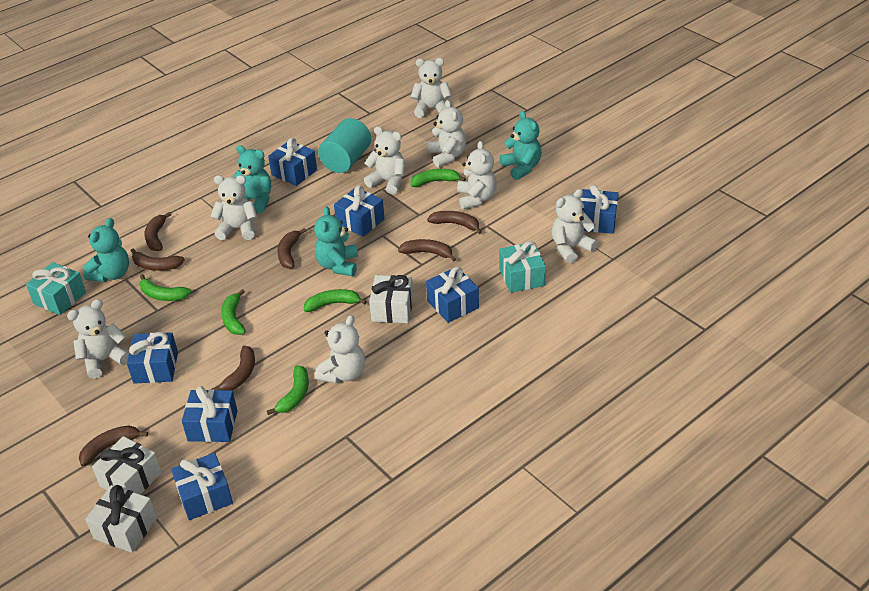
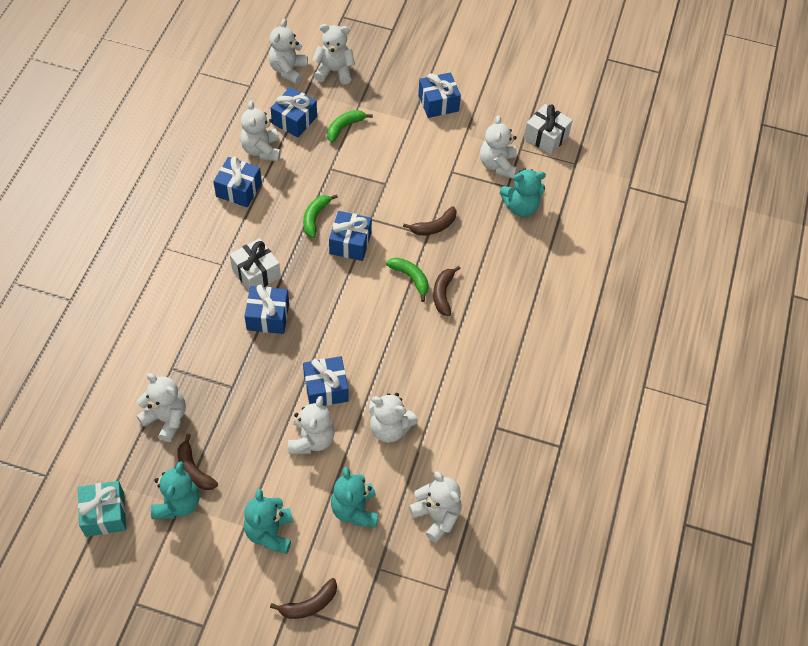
blue gift: [127,332,178,384] [171,453,233,520] [182,386,238,442] [268,138,317,186] [334,185,385,237] [426,267,479,323] [580,185,619,234] = 7 -> [213,157,262,207] [245,285,289,334] [271,87,317,138] [303,356,349,406] [329,211,372,261] [418,72,461,118] = 6
brown banana: [79,426,148,466] [131,249,185,271] [145,212,171,251] [212,346,255,390] [277,228,306,269] [398,239,456,262] [427,211,482,234] = 7 -> [177,434,218,490] [270,578,337,619] [403,206,457,235] [433,266,461,316] = 4
green banana: [140,274,191,301] [221,289,246,335] [267,365,309,415] [304,289,367,312] [411,169,466,187] = 5 -> [303,194,338,238] [327,110,373,143] [386,258,429,302] = 3
turquoise cylinder: [318,118,371,173] = 1 -> none = 0
turquoise gift: [26,262,86,315] [499,241,546,293] = 2 -> [78,481,126,537] = 1
white gift: [85,485,157,553] [92,436,162,495] [369,275,413,323] = 3 -> [230,238,281,291] [524,104,573,155] = 2

